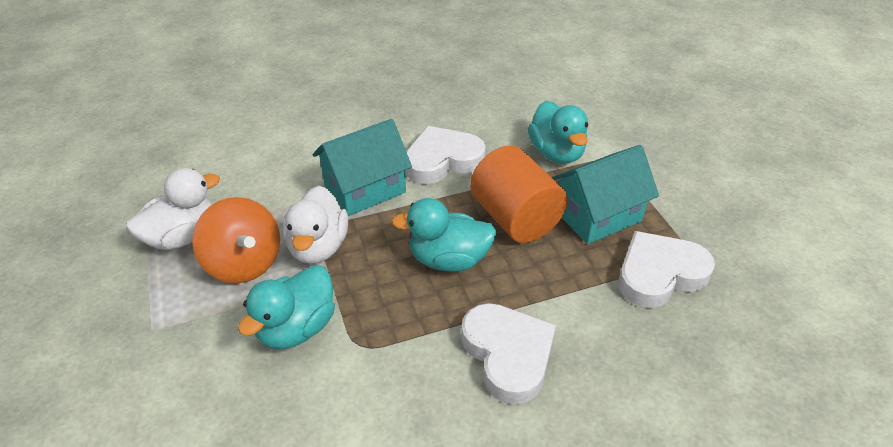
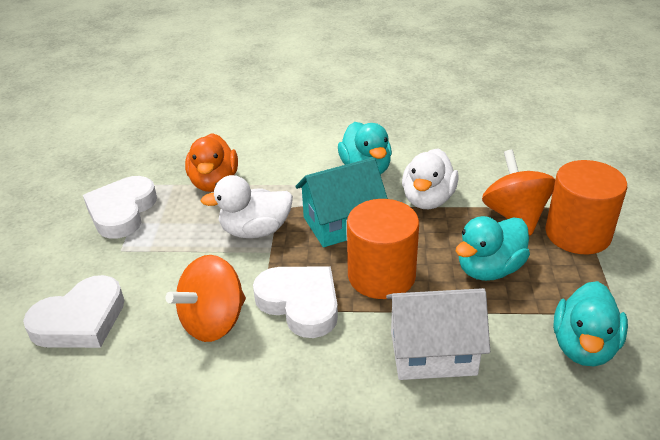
orange cylinder: [470,146,568,243] = 1 -> [347,199,419,299] [545,160,627,254] = 2
orange duck: none = 0 -> [185,133,238,192] = 1
orange spinning top: [192,197,280,283] = 1 -> [166,255,246,342] [482,150,555,236] = 2
turquoise house: [313,119,412,216] [552,145,659,244] = 2 -> [295,157,388,247] = 1
white house: none = 0 -> [386,288,490,380] = 1

